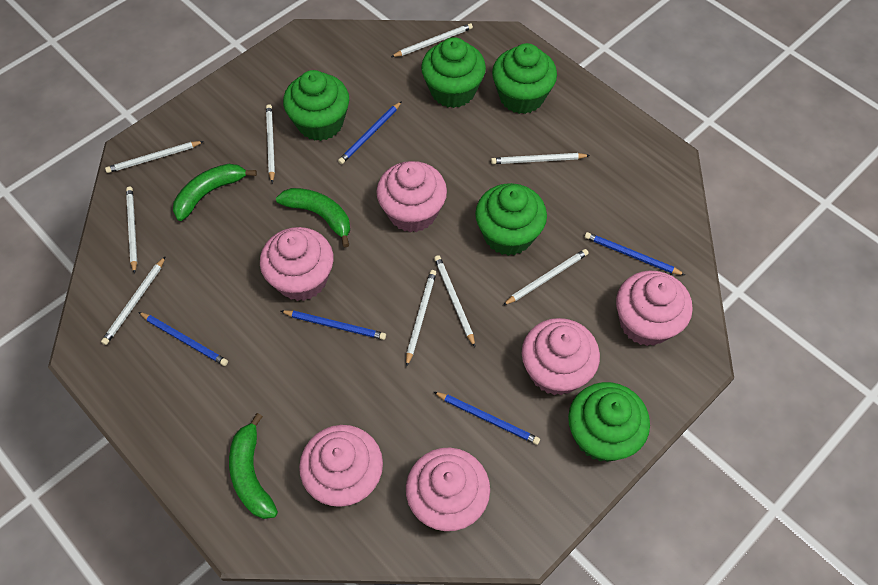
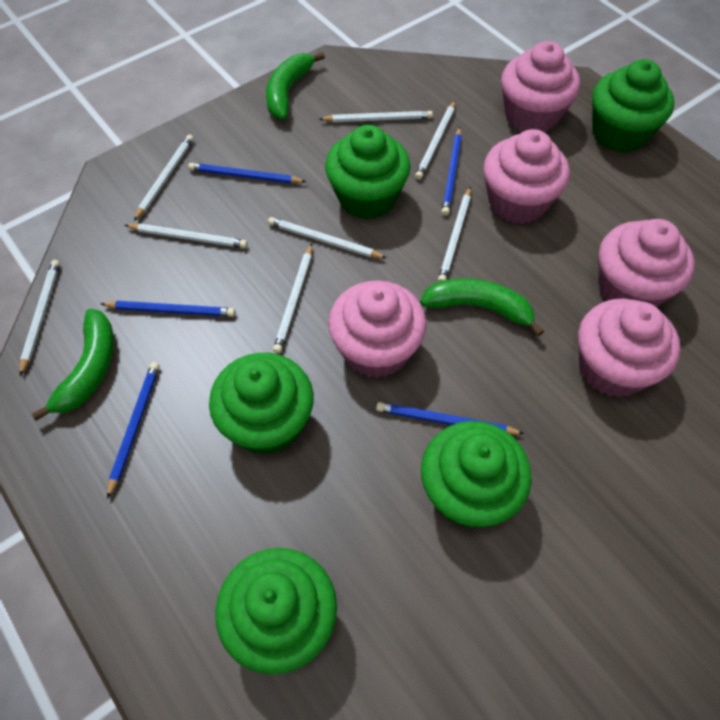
pink cupcake: [260,227,334,301] [299,425,383,507] [376,161,447,232] [406,448,490,531] [522,318,600,395] [616,271,693,346] = 6 -> [328,281,427,378] [484,129,570,224] [501,41,580,132] [578,298,681,397] [598,219,695,307] = 5
white pencil: [101,256,166,345] [105,141,204,173] [126,187,137,274] [266,104,275,183] [391,23,473,57] [406,270,436,367] [434,255,475,347] [491,153,590,164] [503,249,589,305] = 9 -> [20,260,60,376] [125,224,247,248] [134,135,194,221] [268,217,386,258] [273,243,312,353] [319,111,433,122] [415,101,455,180] [438,187,471,282] = 8

